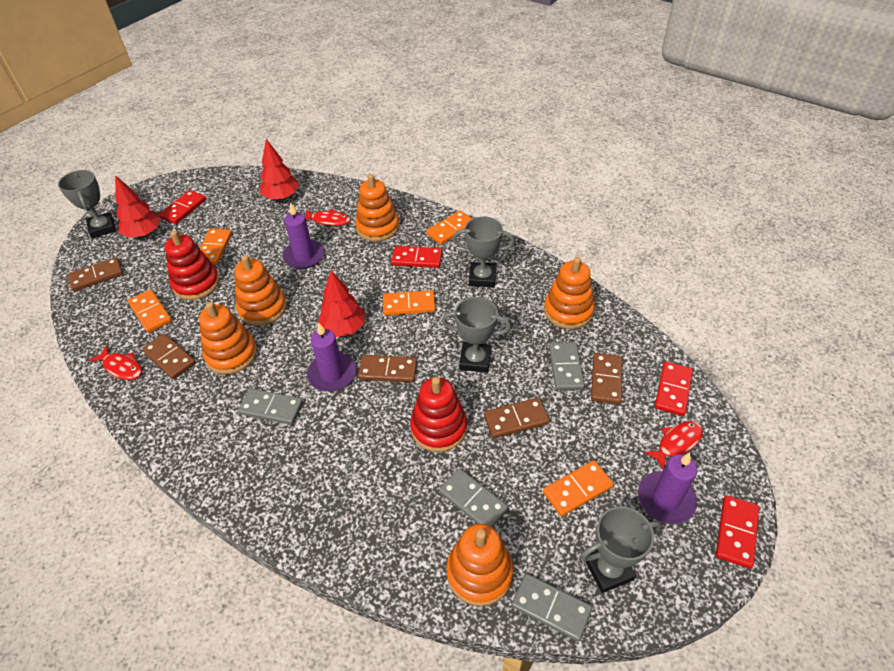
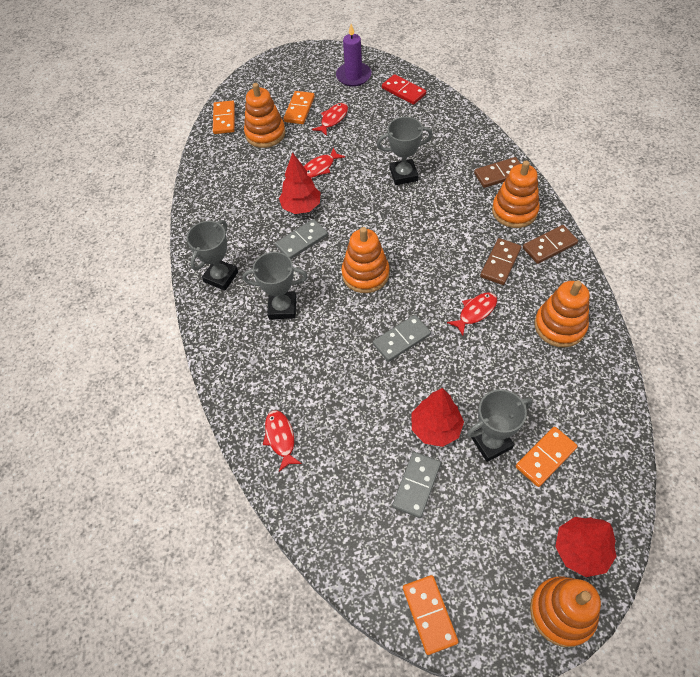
brown domino: [68,257,123,291] [142,334,196,379] [358,355,417,383] [484,398,550,438] [591,353,622,405] = 5 -> [474,157,521,188] [480,238,521,285] [523,225,578,264] = 3
grey domino: [238,388,303,425] [439,468,508,527] [511,573,592,641] [549,342,585,390] = 4 -> [275,219,328,259] [373,315,431,362] [392,452,441,518] = 3
orange domino: [128,289,172,333] [200,229,232,265] [383,290,435,315] [426,211,472,245] [543,460,614,517] = 5 -> [213,101,235,134] [283,91,315,124] [403,575,459,655] [516,427,578,487] = 4
purple candle: [282,202,325,269] [307,322,356,392] [638,453,697,524] = 3 -> [336,24,372,87] = 1
red domino: [159,190,206,224] [391,246,442,268] [655,362,693,416] [716,495,759,569] = 4 -> [382,74,426,105] = 1
red fish: [89,345,142,380] [305,209,351,226] [644,421,703,471] = 3 -> [263,410,302,472] [304,148,345,178] [312,103,348,136] [447,293,497,335] = 4
red stacking toy: [165,230,220,300] [410,377,467,452] = 2 -> none = 0

